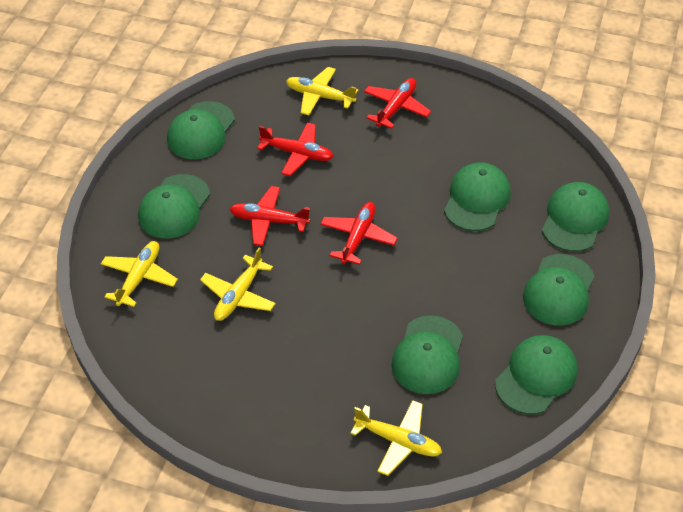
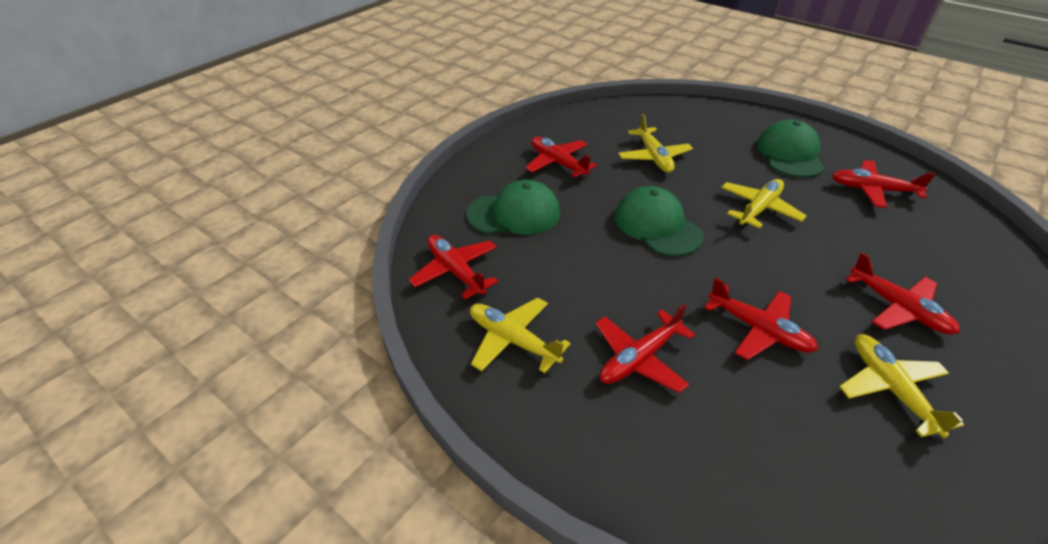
green cap: [138,174,210,238] [167,101,235,159] [391,315,463,394] [444,162,511,231] [495,335,578,414] [523,254,594,326] [542,182,609,252] = 7 -> [466,180,560,235] [615,186,704,256] [757,120,824,178] = 3
red plane: [230,186,310,246] [257,123,334,176] [320,202,398,265] [364,78,431,129] = 4 -> [409,235,498,299] [525,136,597,178] [595,304,695,393] [704,278,818,360] [832,160,936,208] [845,252,960,334] = 6

